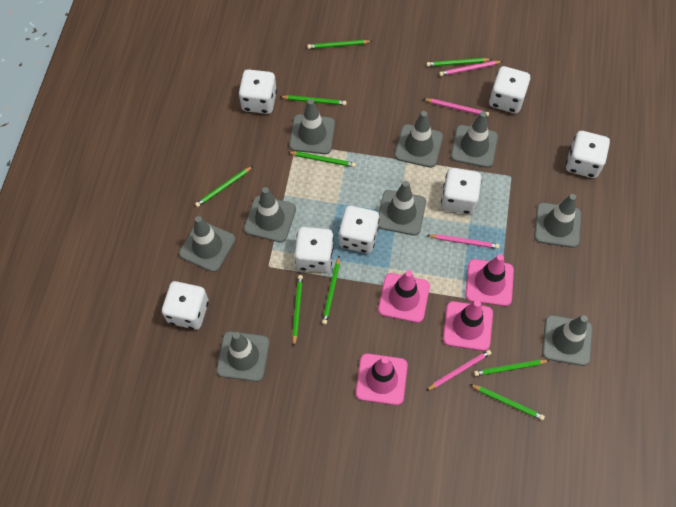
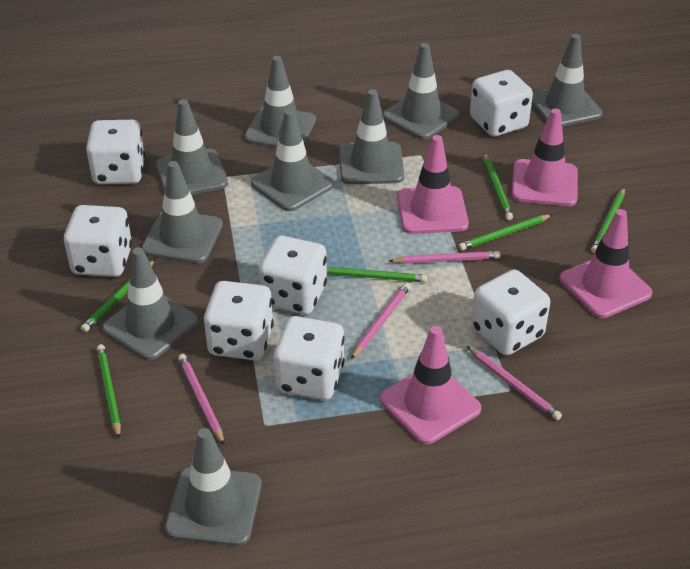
green pencil: [195,166,253,207] [280,95,347,105] [288,151,356,167] [292,275,303,346] [307,40,372,49] [322,256,340,324] [426,58,492,67] [470,384,545,420] [474,360,550,376] = 9 -> [81,259,156,332] [97,344,121,438] [327,267,427,282] [459,214,553,251] [484,153,513,220] [591,187,625,253] = 6

